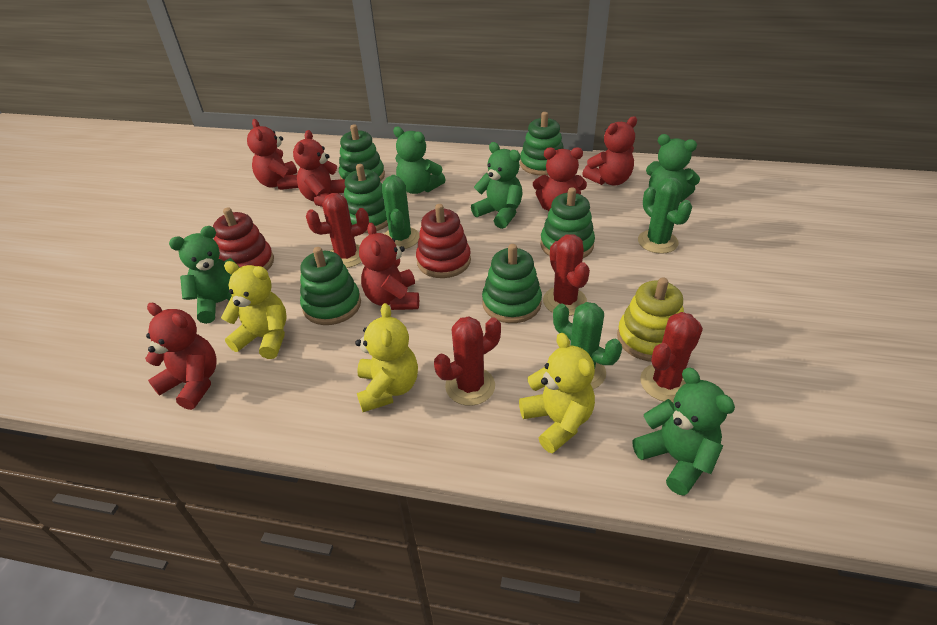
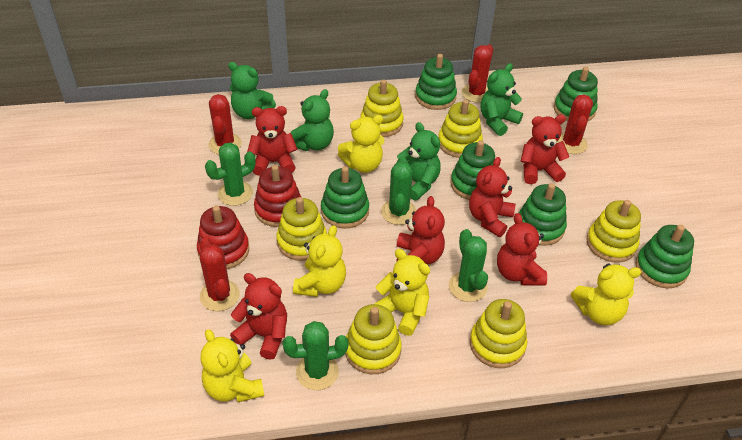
green cactus: [382,175,420,249] [553,302,622,389] [638,177,692,254] = 3 -> [205,143,256,206] [283,321,348,390] [381,157,416,225] [449,229,488,302] = 4
green teddy bear: [169,226,240,324] [393,127,446,194] [471,142,523,229] [633,367,735,496] [646,134,700,202] = 5 -> [228,62,276,119] [291,89,334,151] [397,122,441,201] [481,63,523,136] = 4
yellow stacking toy: [617,277,684,362] = 1 -> [276,197,327,261] [345,304,402,374] [361,79,404,137] [438,99,483,158] [470,299,527,368] [586,200,641,263] = 6
yellow teddy bear: [221,261,286,359] [355,303,418,412] [519,333,595,453] = 3 -> [200,329,264,402] [293,225,346,297] [338,115,385,173] [374,249,430,336] [571,263,641,325] = 5

